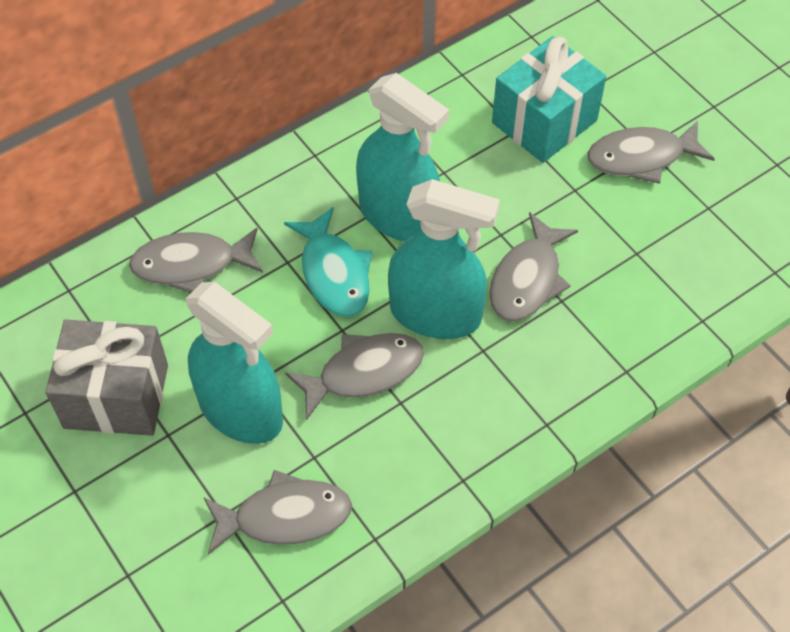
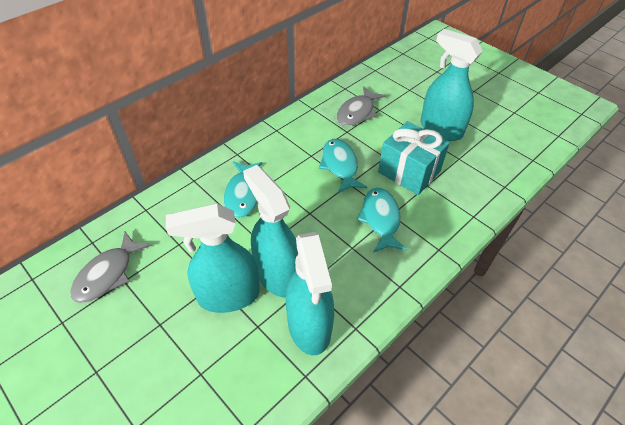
grey fish: [129,228,263,293] [203,470,352,555] [285,333,424,420] [489,212,578,322] [588,121,715,184] = 5 -> [70,232,151,303] [337,86,386,126] = 2
grey gift: [46,320,168,436] = 1 -> none = 0
turquoise fish: [284,207,372,317] = 1 -> [224,161,262,218] [319,139,367,193] [357,188,407,253] = 3
turquoise spray bottle: [186,282,283,444] [356,73,449,242] [388,179,500,339] = 3 -> [166,204,260,313] [243,165,298,298] [286,232,334,355] [420,29,483,141] = 4

